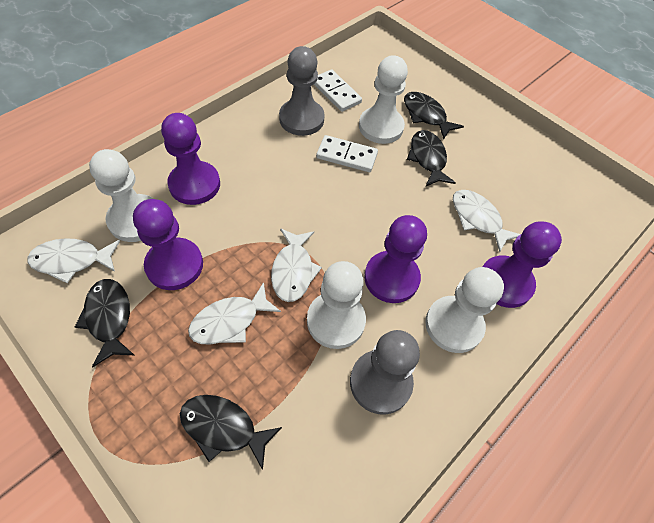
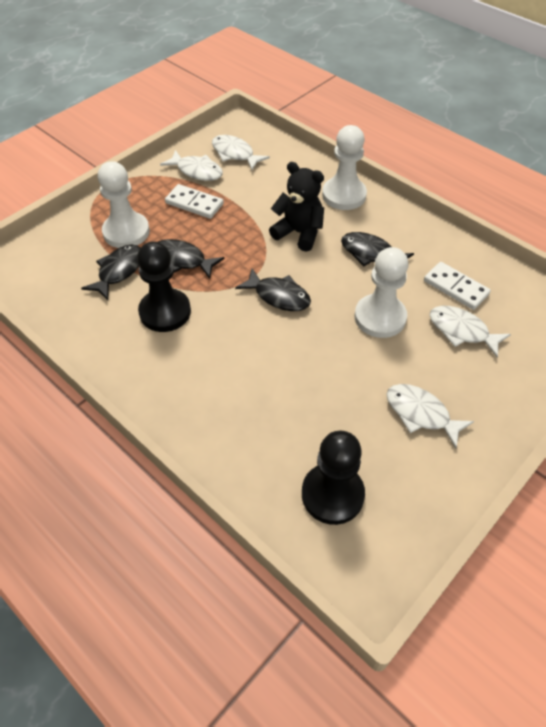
black pawn: none = 0 -> [137,242,191,332] [302,431,365,525] = 2
black teddy bear: none = 0 -> [269,162,324,252] = 1
grey pawn: [279,46,325,136] [350,330,420,415] = 2 -> none = 0
purple pawn: [133,199,203,290] [161,113,220,205] [364,215,427,303] [483,222,562,308] = 4 -> none = 0
white pawn: [89,149,154,242] [307,261,366,349] [359,55,408,144] [425,267,504,353] = 4 -> [98,161,150,248] [322,125,367,210] [354,247,409,338] = 3

